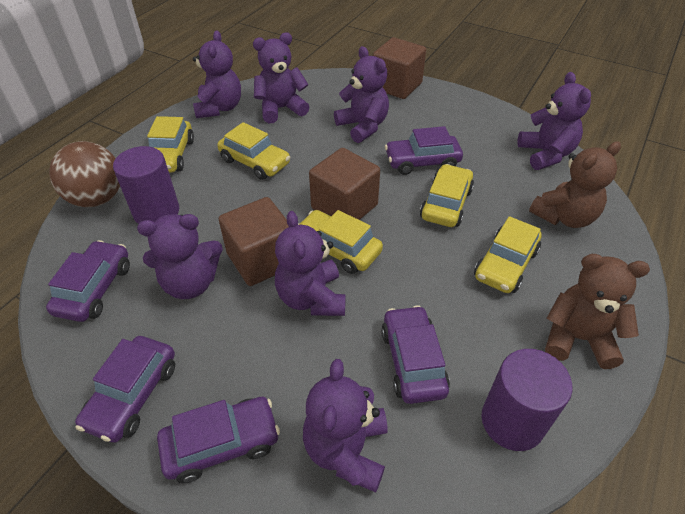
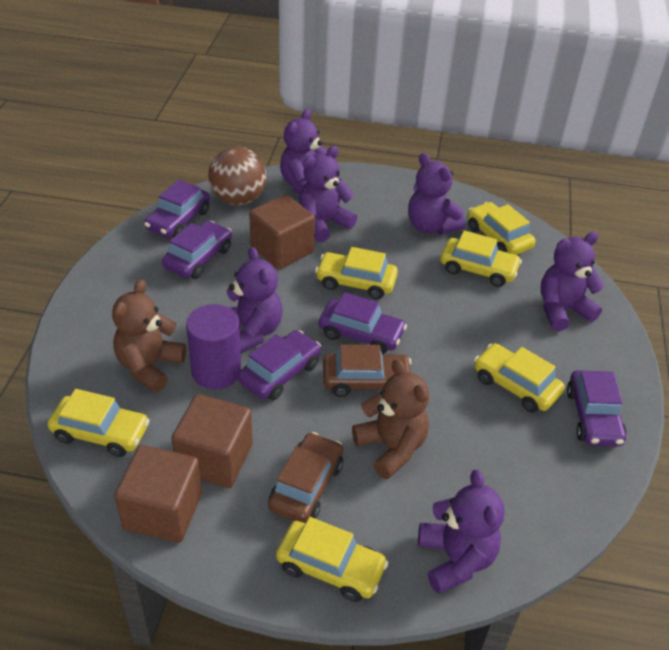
brown car: none = 0 -> [268,432,343,523] [323,344,411,397] = 2
purple cylinder: [113,146,179,224] [481,349,573,451] = 2 -> [186,304,241,389] = 1
purple teddy bear: [137,214,223,299] [193,30,241,118] [253,32,309,123] [275,211,346,316] [303,359,388,492] [334,46,389,143] [517,72,591,170] = 7 -> [227,247,283,353] [280,109,327,195] [299,146,357,242] [408,153,465,235] [418,470,505,594] [541,232,605,331] = 6
yellow car: [147,116,194,173] [217,122,290,180] [298,210,383,274] [420,164,474,227] [474,216,542,293] = 5 -> [48,389,150,457] [276,517,388,602] [315,247,398,299] [440,231,522,287] [468,202,536,255] [474,343,565,413] = 6

